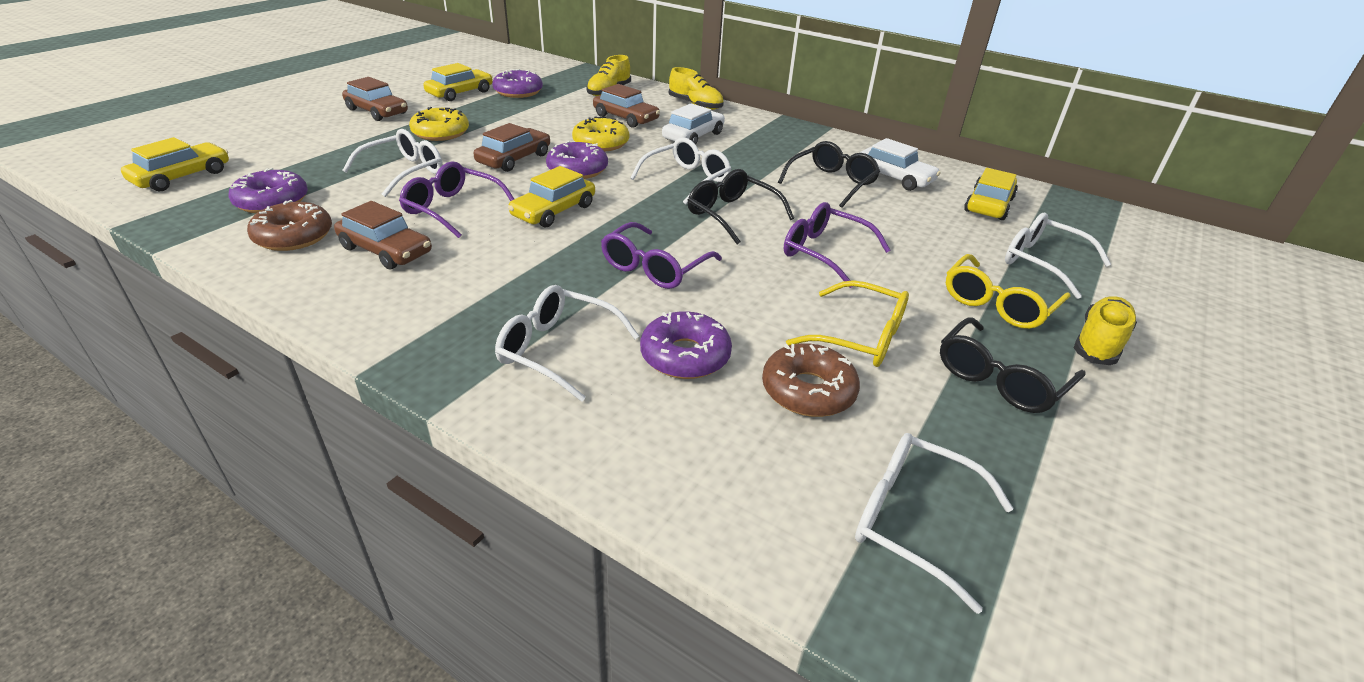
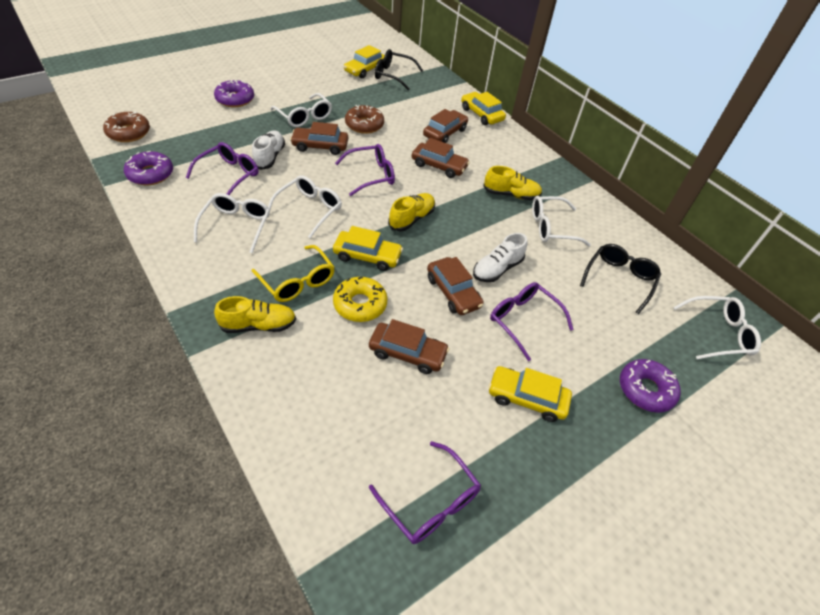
black glasses: [688,169,794,244] [778,141,880,208] [940,317,1086,413] = 3 -> [375,49,423,90] [580,244,661,314] = 2
brown car: [334,201,432,269] [342,77,408,121] [473,123,550,172] [593,84,660,128] = 4 -> [290,122,348,155] [369,319,450,374] [412,138,470,178] [423,109,468,143] [427,257,484,315] = 5
purple donut: [229,168,308,213] [492,69,543,98] [546,141,608,179] [640,311,732,379] = 4 -> [124,151,173,185] [214,79,254,107] [620,359,681,413] = 3
purple glasses: [399,162,514,238] [601,222,722,289] [784,202,891,288] = 3 -> [186,142,259,195] [335,144,395,196] [369,441,481,544] [490,282,574,361] = 4
white car: [662,103,725,144] [859,138,941,191] = 2 -> none = 0
white shoe: none = 0 -> [252,130,285,170] [473,233,527,282] = 2
yellow donut: [409,107,469,141] [572,116,629,152] = 2 -> [333,277,388,322] = 1
yellow glasses: [786,280,909,367] [946,254,1070,329] = 2 -> [252,245,335,302] = 1

